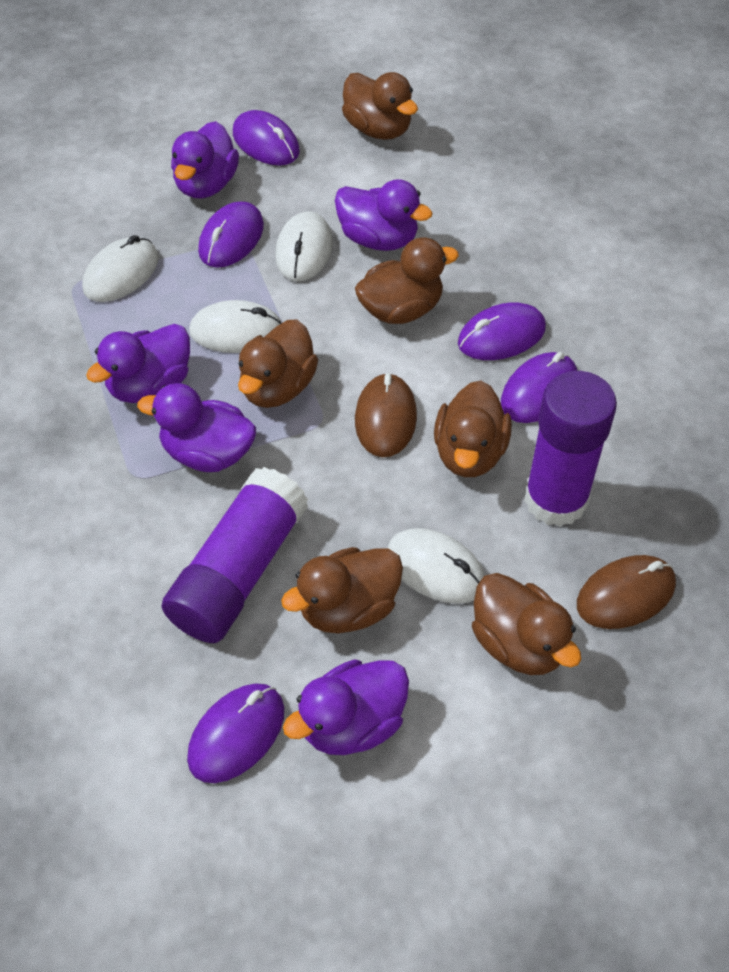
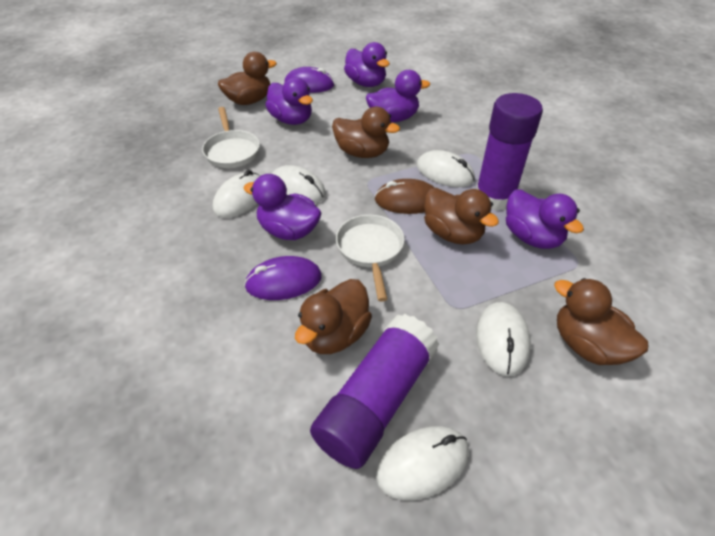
brown duck: [238,319,318,408] [281,547,403,633] [342,72,418,140] [355,237,459,324] [434,381,512,477] [472,573,581,675] = 6 -> [218,52,277,105] [295,279,372,354] [332,107,400,158] [424,188,499,245] [554,278,648,365] = 5
brown mouse: [355,373,417,457] [577,555,676,629] = 2 -> [374,179,435,214] = 1
purple mouse: [187,683,284,783] [198,201,264,268] [233,110,300,166] [458,302,546,360] [501,352,577,423] = 5 -> [244,256,322,300] [284,67,334,93] = 2
white mouse: [82,235,159,302] [189,300,282,353] [275,212,333,281] [387,528,485,604] = 4 -> [213,170,260,218] [272,165,326,204] [376,426,469,500] [417,150,475,187] [476,302,531,376] = 5
white pan: none = 0 -> [202,107,260,168] [336,215,405,302] = 2

